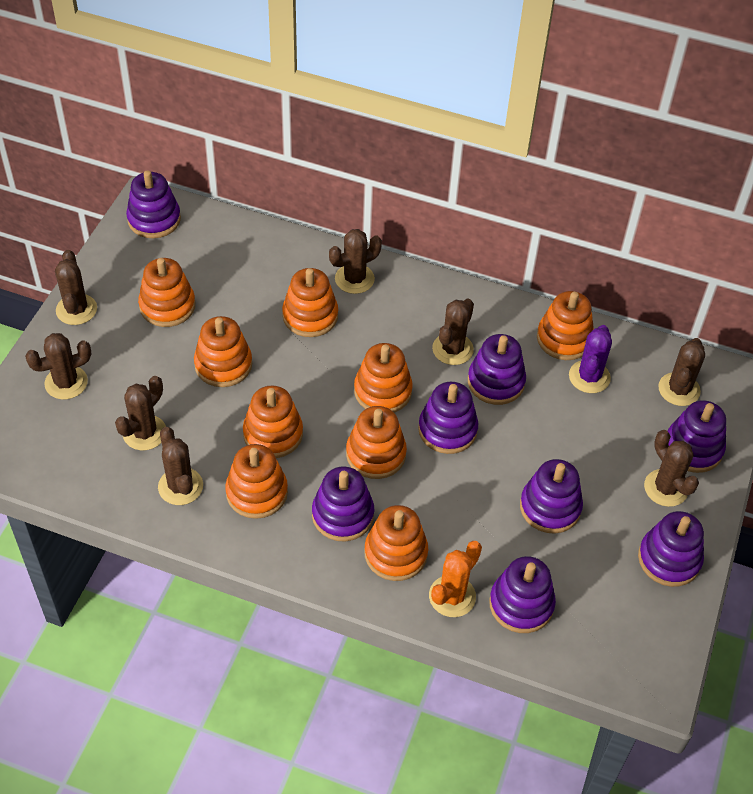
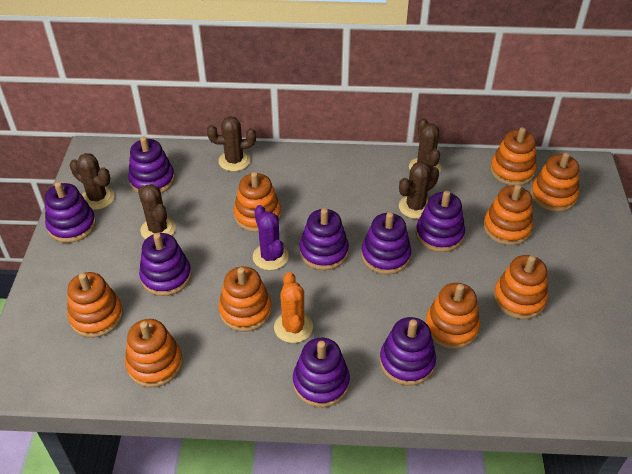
brown cactus: [25,333,91,399] [55,250,97,325] [115,376,166,450] [158,427,203,505] [329,229,382,294] [432,299,474,365] [644,430,699,507] [658,338,705,406] = 8 -> [70,153,115,210] [138,184,176,239] [207,116,256,171] [399,162,439,219] [409,118,441,173] = 5

